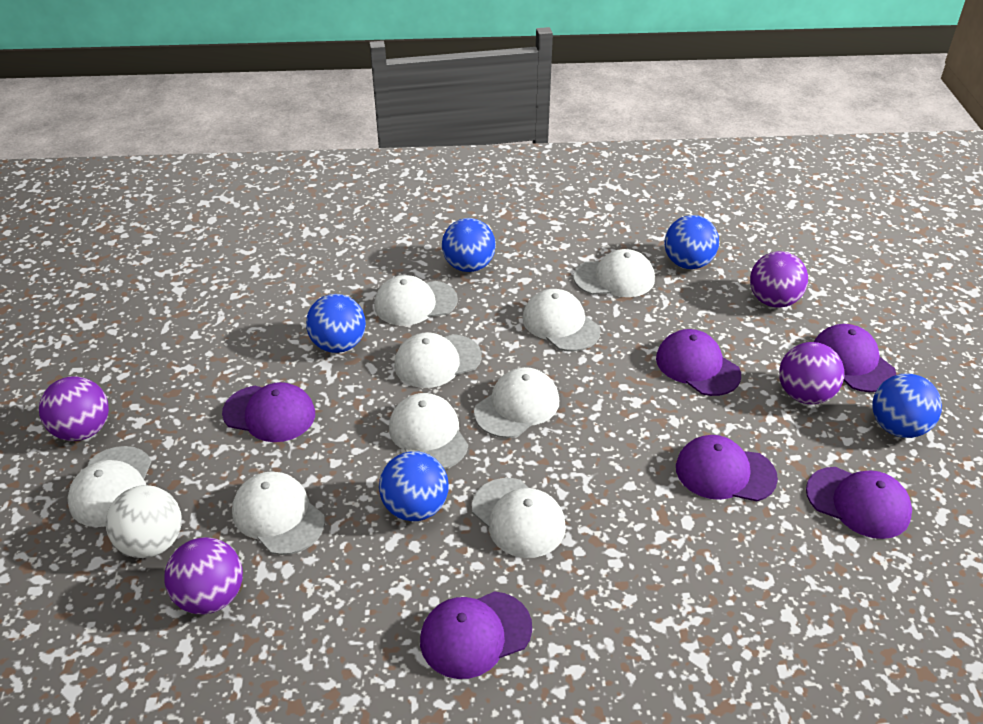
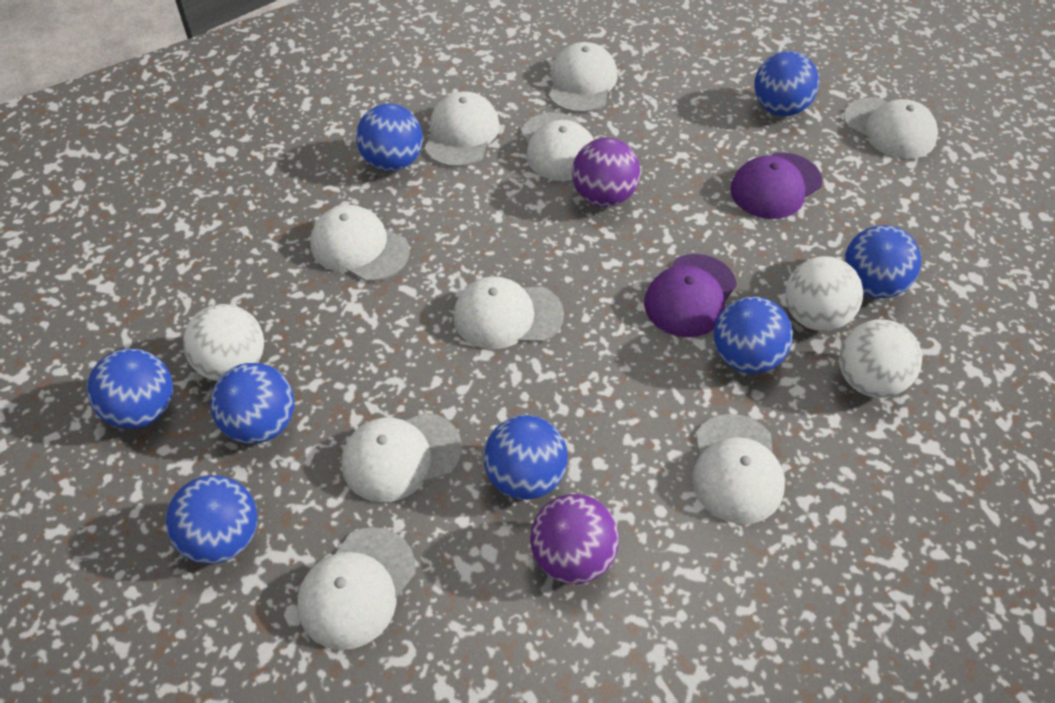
blue ball: [306,294,366,353] [379,451,449,521] [442,218,496,272] [664,215,719,269] [873,374,942,438] = 5 -> [87,349,173,429] [166,475,257,564] [210,363,294,444] [356,104,423,171] [484,415,568,500] [714,297,793,374] [754,51,819,116] [844,225,921,298] = 8
purple ball: [39,377,109,441] [165,537,243,614] [750,251,808,308] [779,342,844,404] = 4 -> [530,494,619,584] [572,138,640,207] = 2
purple cap: [222,382,315,442] [420,591,532,679] [656,329,741,396] [676,435,778,501] [806,467,912,539] [814,324,896,392] = 6 -> [644,254,737,337] [730,152,822,219] = 2
white ball: [106,485,182,558] = 1 -> [183,304,264,381] [785,256,863,331] [839,320,922,398] = 3

